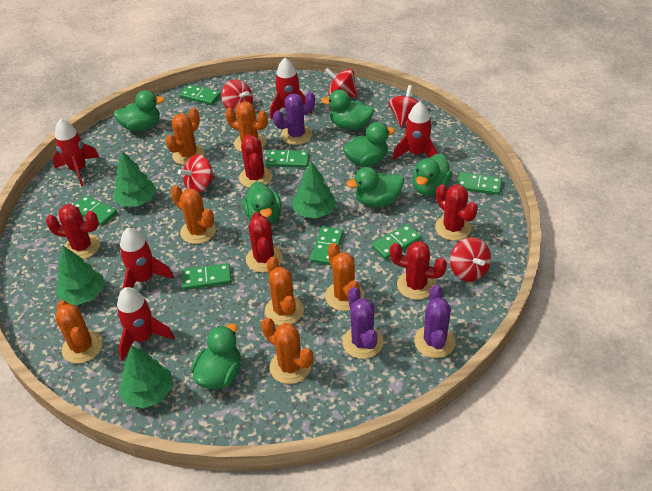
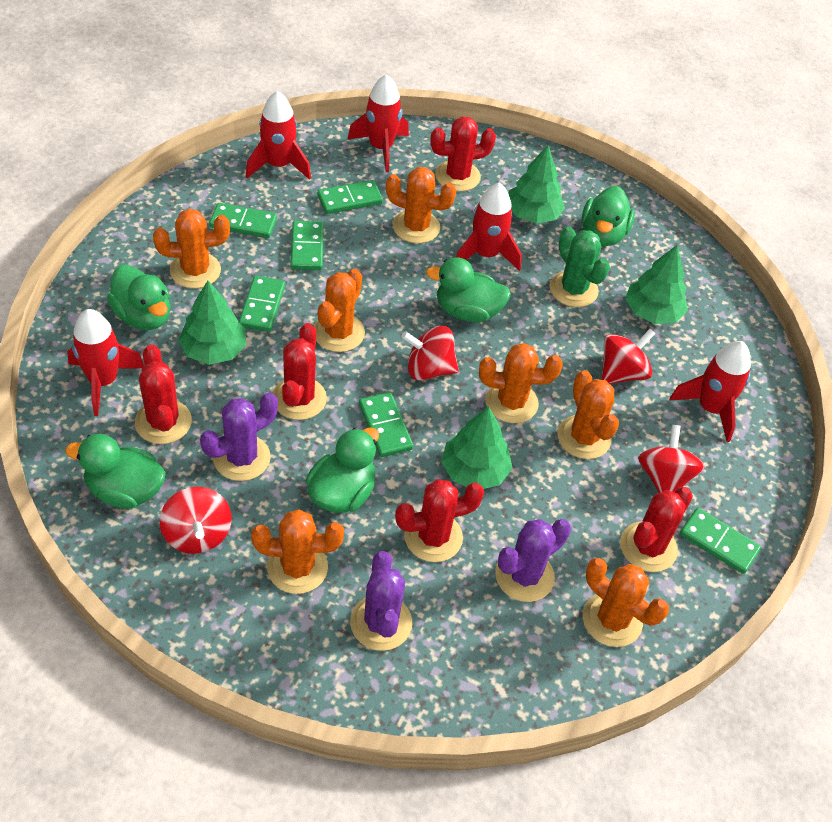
green cactus: none = 0 -> [550,227,610,307] = 1
green domino: [74,195,117,226] [179,85,221,105] [182,263,232,290] [266,150,309,168] [310,226,344,265] [372,224,421,260] [456,172,502,195] = 7 -> [209,203,277,238] [239,276,285,332] [290,221,324,270] [317,180,383,214] [359,392,413,457] [680,508,761,574] = 6
green duck: [113,90,165,131] [191,323,241,389] [242,181,281,225] [321,89,374,130] [343,122,395,167] [346,167,404,207] [413,153,452,196] = 7 -> [65,434,166,508] [107,265,170,330] [306,427,379,513] [426,257,511,322] [582,186,635,246] = 5
red spinning top: [178,154,215,193] [221,80,253,114] [325,68,357,98] [388,85,419,127] [450,237,491,282] = 5 -> [160,487,232,554] [401,326,459,381] [601,329,656,384] [638,425,705,493] = 4

